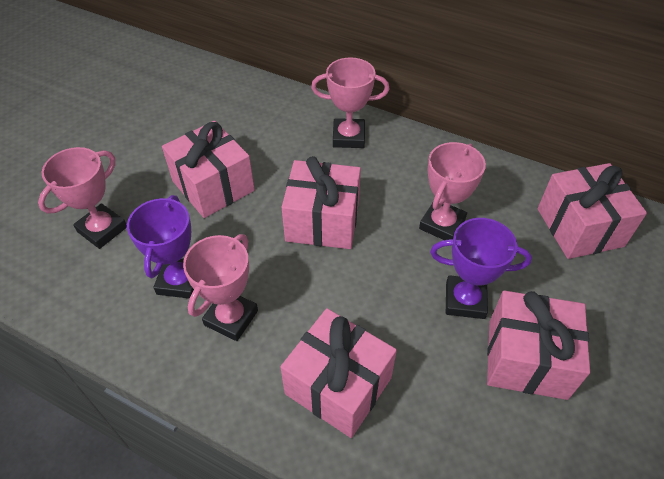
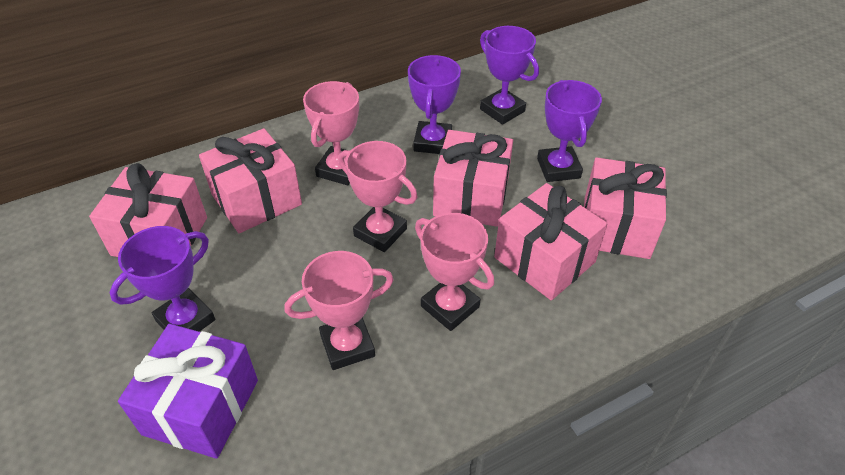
purple gift: none = 0 -> [118,324,258,459] = 1
purple trophy: [127,195,194,299] [430,218,532,319] = 2 -> [109,226,215,332] [408,55,461,154] [480,26,539,125] [537,80,602,182] = 4

